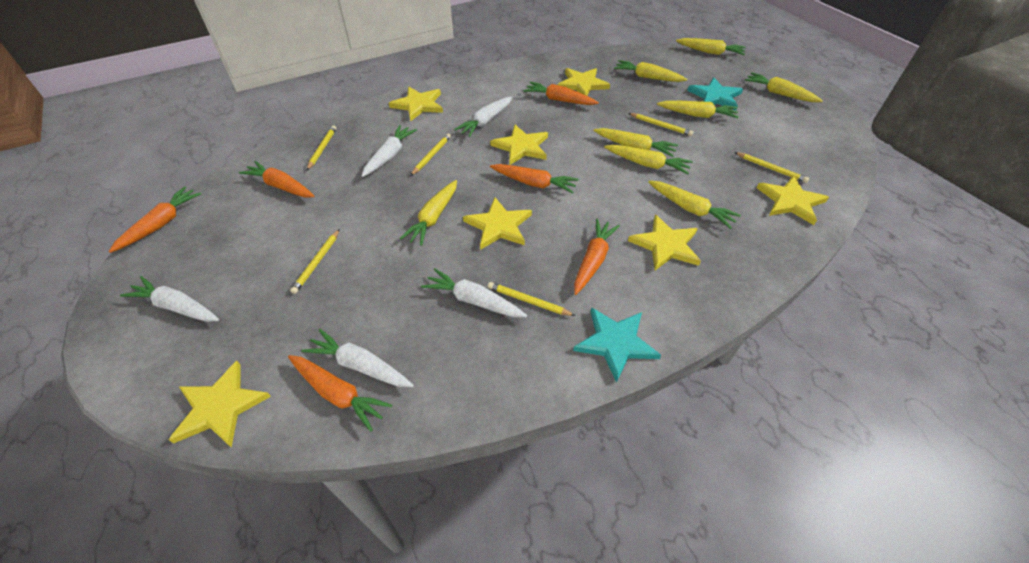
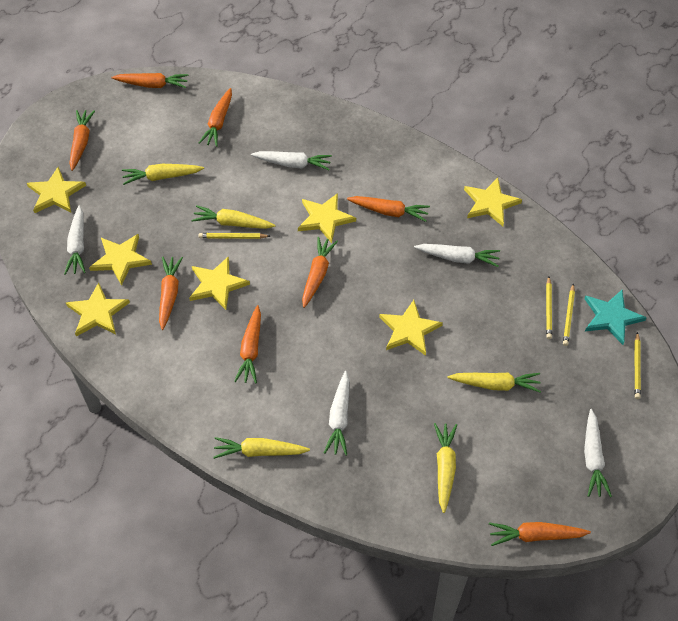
orange carrot: [109,187,201,253] [239,161,315,197] [288,355,392,432] [490,164,579,194] [523,82,599,105] [574,219,620,295] = 6 -> [69,110,95,171] [111,73,188,88] [159,257,183,330] [199,88,232,147] [234,305,261,384] [302,237,338,308] [347,196,430,222] [489,522,591,546] = 8
turquoise star: [573,307,661,383] [687,77,743,110] = 2 -> [584,290,647,345] = 1
yellow carrot: [400,180,457,246] [594,128,678,157] [604,145,693,174] [614,60,687,82] [648,181,741,229] [657,101,739,118] [676,38,746,55] [744,72,823,102] = 8 -> [122,164,204,185] [191,205,276,229] [213,437,310,459] [434,423,457,513] [448,373,541,393] = 5
yellow pencil: [290,229,340,294] [307,125,336,170] [411,133,451,176] [488,282,575,316] [629,113,693,136] [735,152,809,183] = 6 -> [198,233,270,239] [546,277,552,339] [563,283,575,346] [635,332,641,399] = 4

